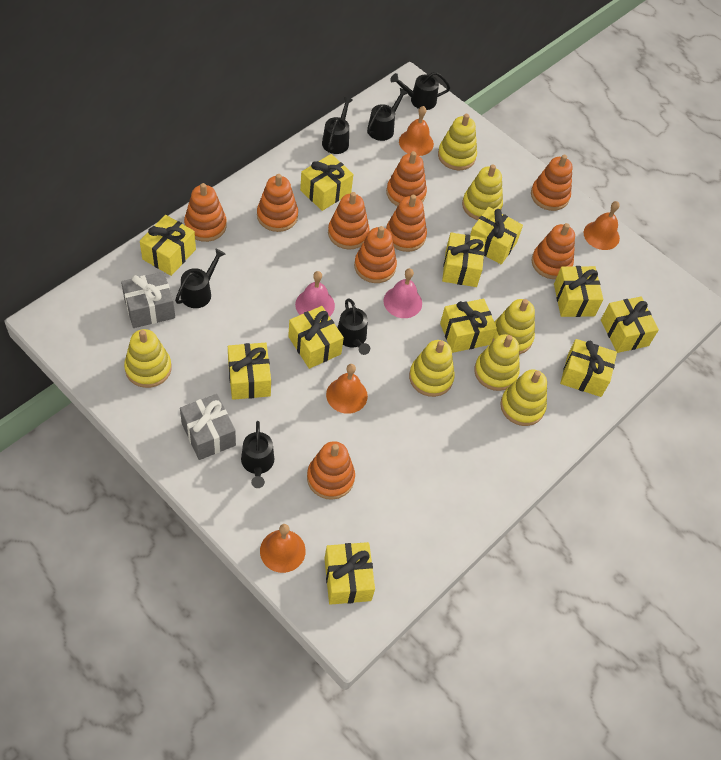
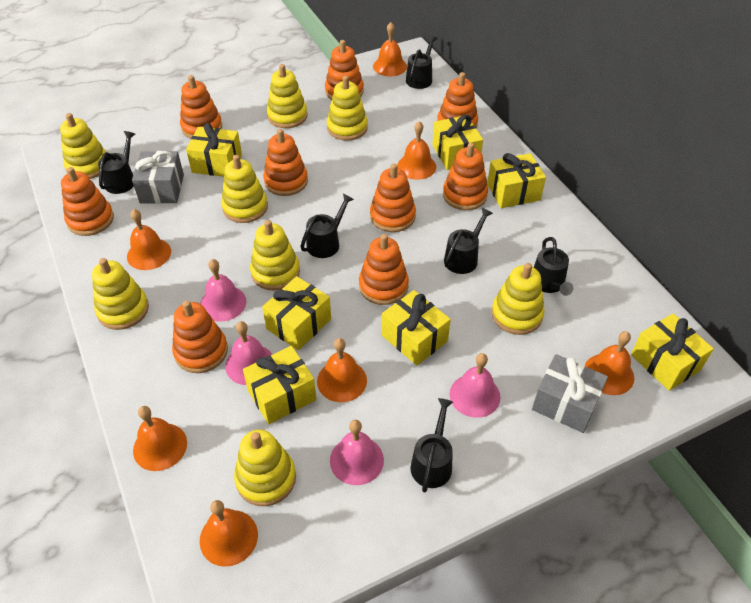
orange bell: [260,524,306,573] [326,364,368,414] [399,106,434,156] [584,201,620,250] = 4 -> [127,209,171,270] [133,406,187,471] [200,500,258,567] [317,338,367,402] [373,22,407,76] [397,121,436,180] [585,331,634,395] = 7
pink bell: [295,271,335,316] [383,268,422,318] = 2 -> [200,259,246,322] [225,321,273,385] [330,420,384,485] [450,353,501,418] = 4
yellow gift: [140,215,196,276] [228,343,271,400] [288,306,344,369] [300,154,353,211] [324,542,375,605] [440,299,497,353] [442,233,485,287] [470,207,523,264] [554,266,603,317] [560,339,617,397] [601,297,659,353] = 11 -> [186,123,242,177] [243,346,317,424] [262,276,331,350] [382,290,451,365] [432,115,483,170] [487,153,546,208] [631,313,714,391] = 7
yellow stacking toy: [124,329,171,388] [409,340,455,397] [438,114,477,170] [462,164,503,220] [474,334,520,391] [492,299,535,355] [500,369,547,426] = 7 -> [60,113,106,179] [92,258,149,330] [221,155,268,223] [234,430,296,506] [250,220,300,291] [267,64,307,128] [327,76,368,140] [491,263,544,335] = 8

